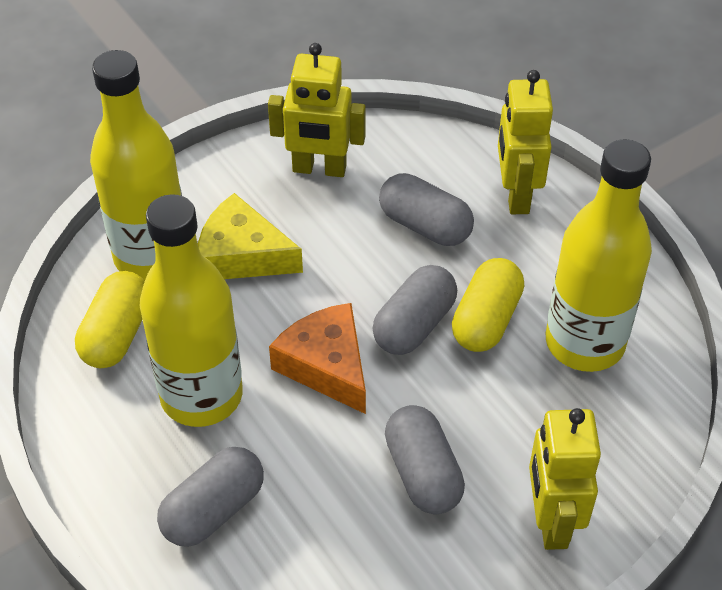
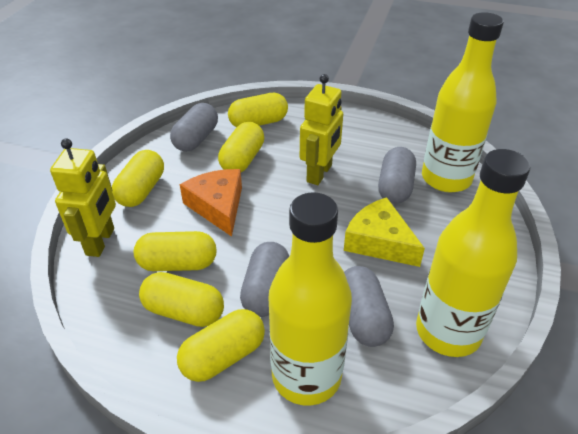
yellow capsule: [75,271,145,368] [452,258,524,352] = 2 -> [112,150,164,207] [134,231,217,271] [139,272,224,327] [177,309,265,382] [218,122,264,172] [228,93,288,127] = 6
yellow robot: [268,43,366,177] [498,70,553,214] [529,408,601,550] = 3 -> [50,138,116,257] [300,74,343,185] = 2

